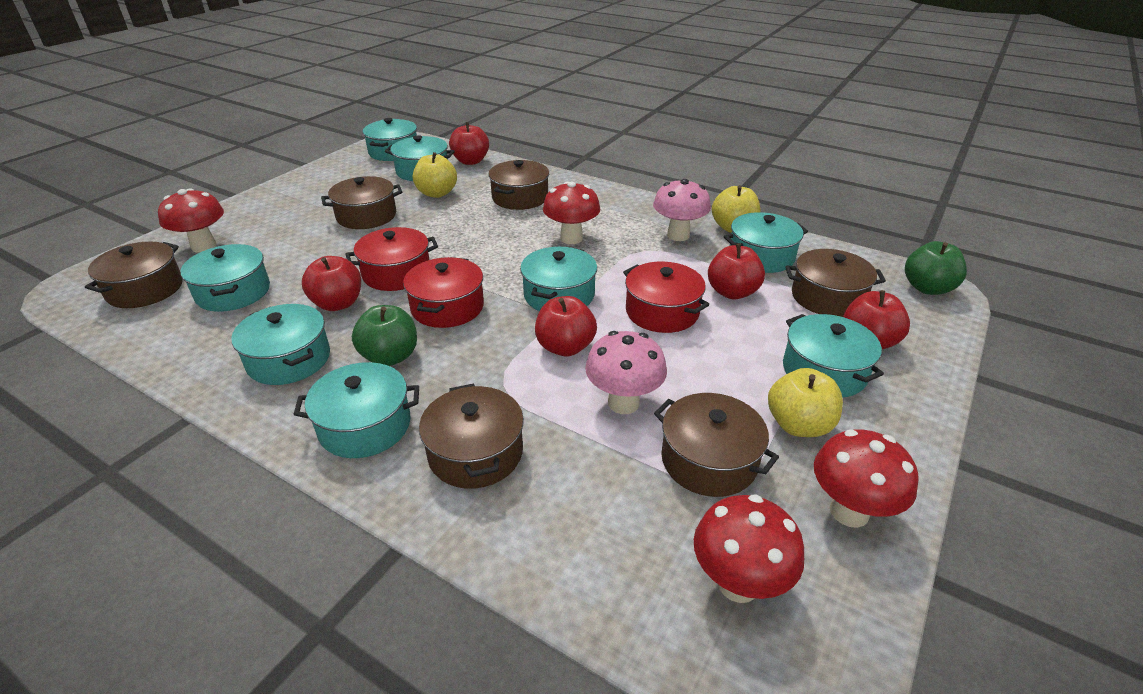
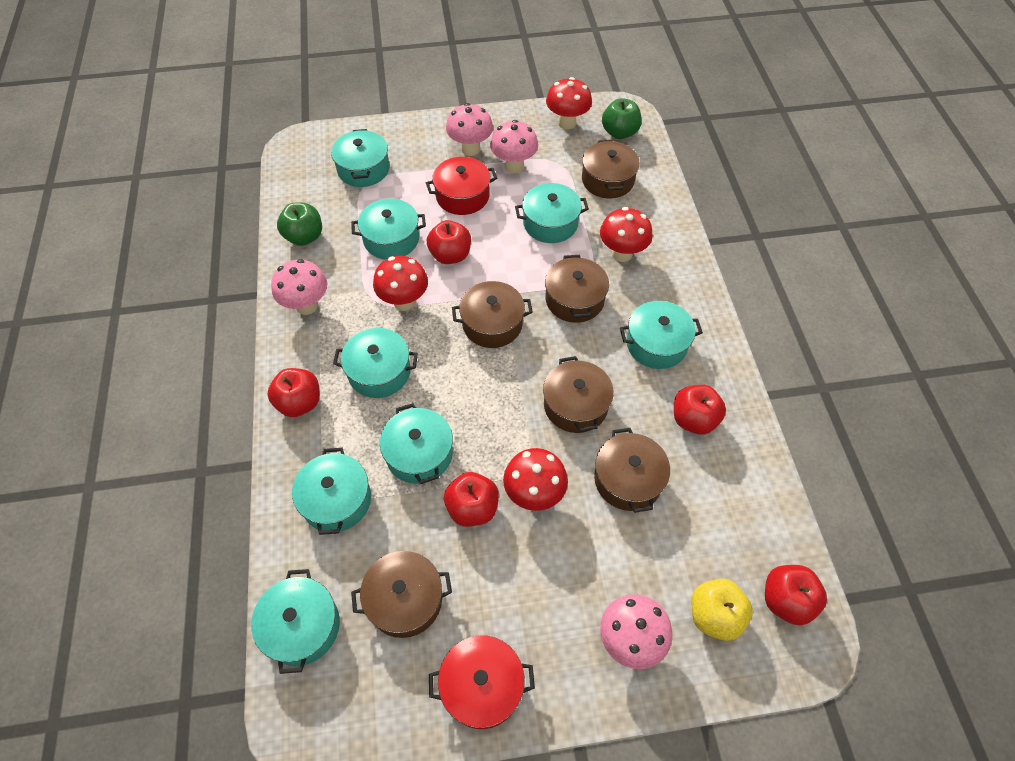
pink mushroom: [585,331,667,414] [653,179,711,241] = 2 -> [271,259,327,315] [446,103,493,156] [490,120,538,173] [600,594,672,669] = 4
red pot: [345,227,438,291] [403,257,484,328] [623,261,709,333] = 3 -> [426,157,497,215] [429,635,535,729] = 2
yellow apple: [413,152,457,198] [712,185,760,233] [768,368,843,437] = 3 -> [691,578,753,641] = 1

